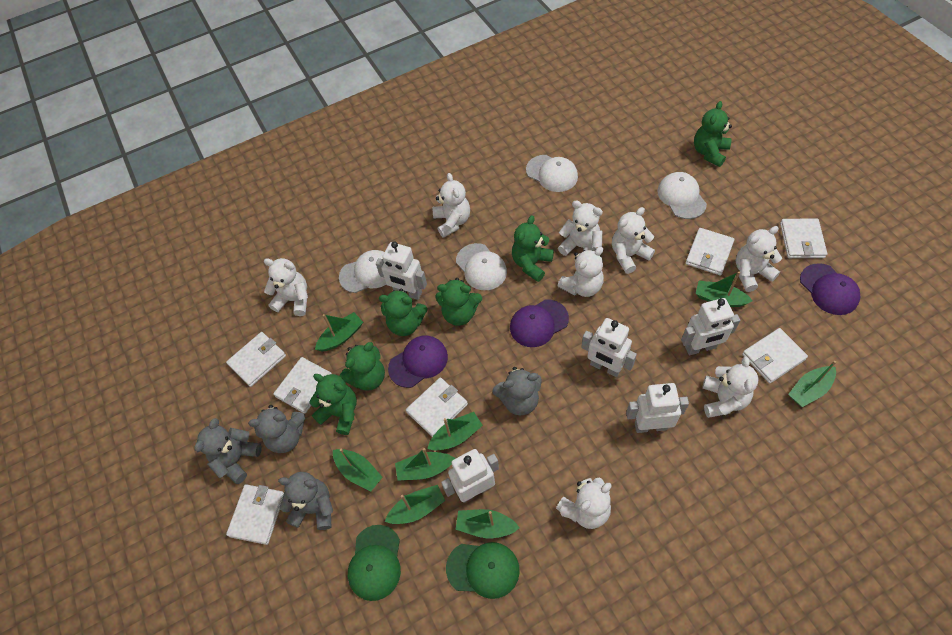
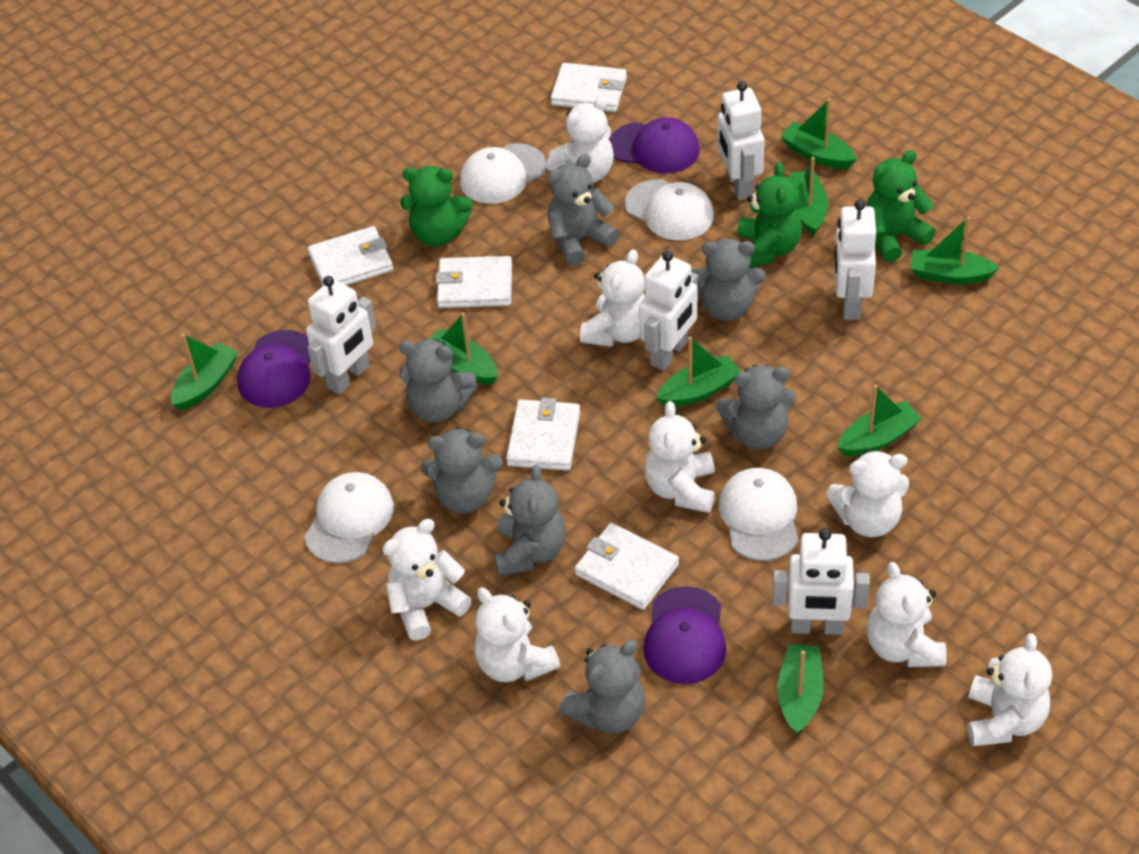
green cap: [348,525,401,601] [446,542,520,599] = 2 -> none = 0
green teddy bear: [309,374,357,435] [339,342,385,390] [379,288,427,336] [435,278,482,326] [512,215,554,282] [694,101,732,167] = 6 -> [400,166,473,247] [737,162,802,268] [866,150,936,262] = 3
grey teddy bear: [194,418,262,484] [248,405,305,453] [278,472,333,530] [492,367,542,415] = 4 -> [399,339,477,422] [421,428,503,514] [494,464,566,576] [548,154,619,266] [559,640,645,733] [691,239,766,321] [716,365,796,449] = 7
white wallet: [226,332,286,387] [226,484,284,545] [273,357,332,414] [406,377,468,437] [685,228,734,275] [742,328,808,383] [780,218,827,258] = 7 -> [308,226,393,285] [435,256,512,308] [506,397,580,471] [551,63,627,112] [575,523,679,610] = 5

